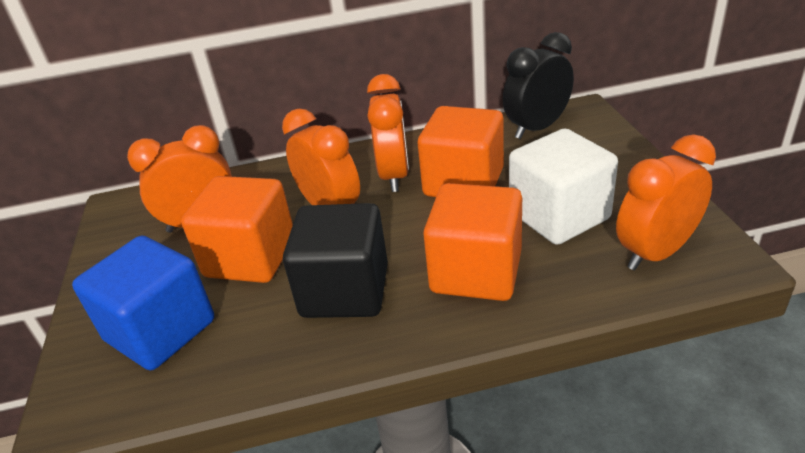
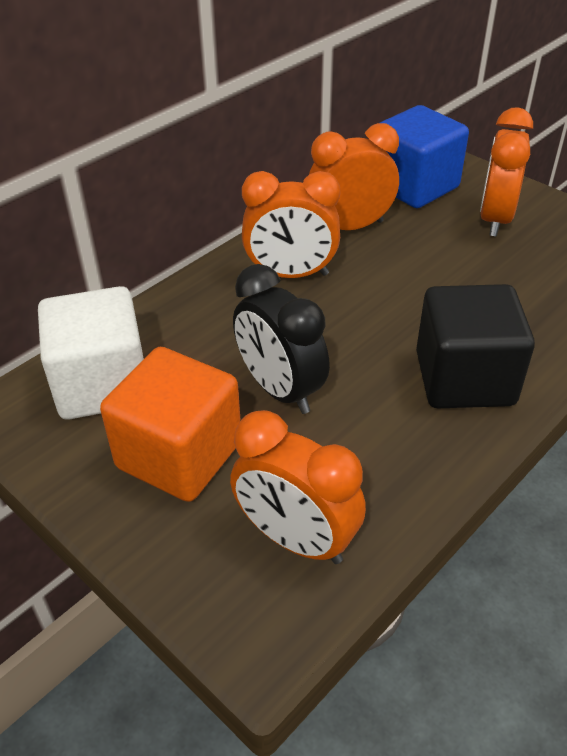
orange cube: [181,176,293,283] [418,106,504,197] [423,183,522,301] = 3 -> [100,347,241,502] = 1

